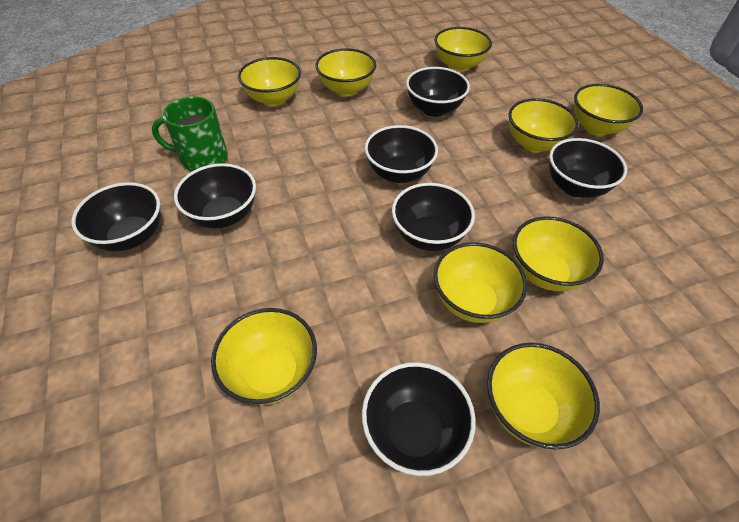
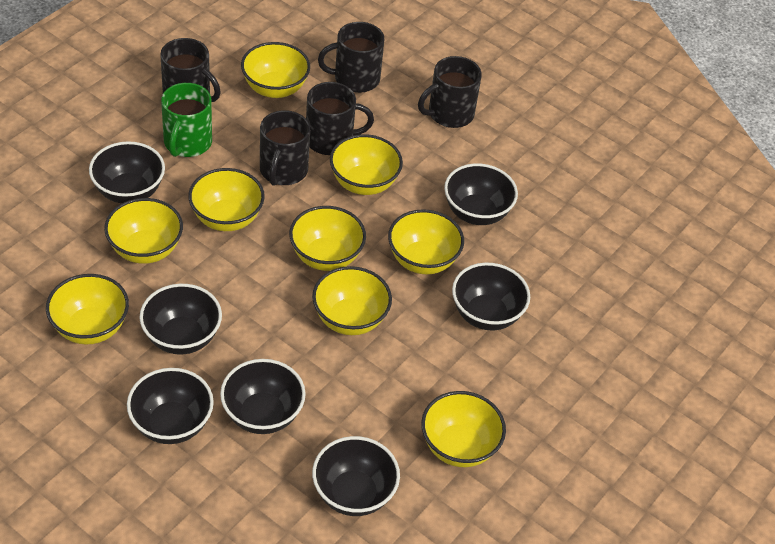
black mug: none = 0 -> [160,38,221,102] [260,110,310,186] [306,82,374,155] [318,22,384,93] [418,56,482,128] = 5

